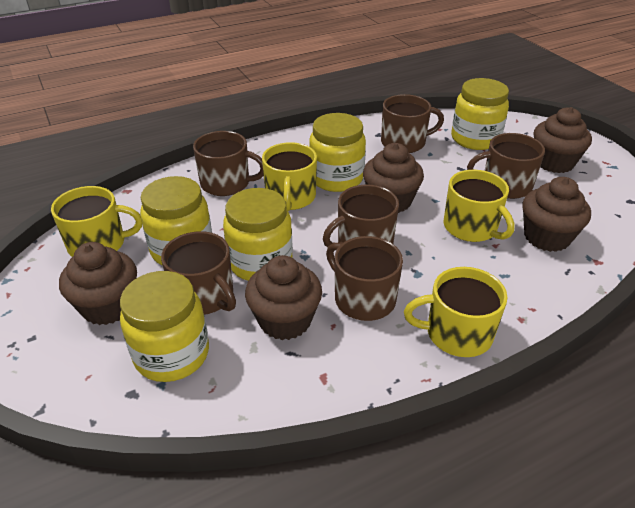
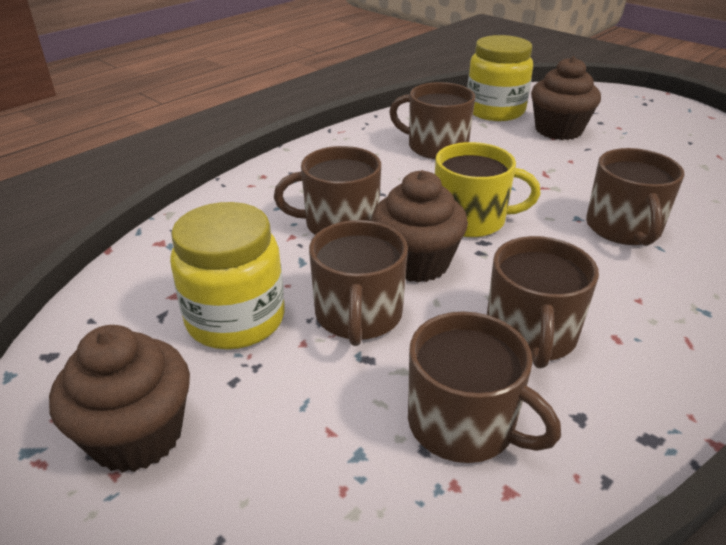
brown cupcake: [59,242,137,325] [245,255,322,340] [363,143,424,213] [522,177,591,252] [534,107,592,173] = 5 -> [49,325,190,473] [372,170,468,282] [531,56,601,140] = 3
yellow jar: [120,271,209,382] [140,176,212,266] [223,188,293,281] [309,113,366,192] [451,78,509,150] = 5 -> [170,202,284,349] [467,35,533,121] = 2
yellow mug: [51,186,142,257] [262,142,317,211] [404,267,508,357] [444,170,515,242] = 4 -> [435,142,541,237] = 1

